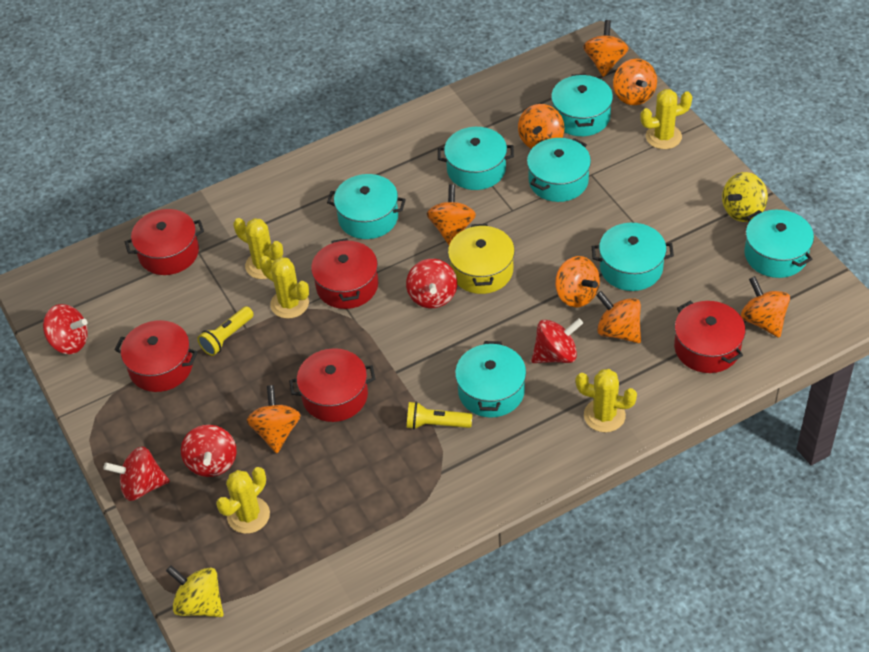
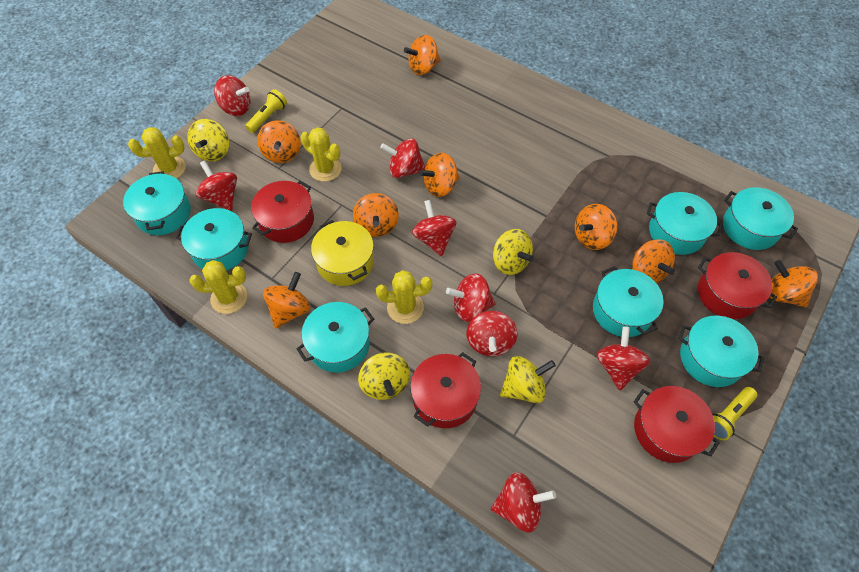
red pot: [115,320,198,392] [125,209,204,275] [289,348,375,422] [311,238,378,309] [674,301,745,373] = 5 -> [251,181,314,243] [410,352,481,428] [634,386,720,463] [698,252,777,319] = 4
red spinning top: [43,304,88,354] [104,446,170,501] [181,425,237,477] [406,259,457,308] [531,318,583,363] = 5 -> [196,160,237,211] [214,75,251,116] [380,138,425,178] [412,200,457,256] [446,274,495,322] [466,311,517,356] [491,472,556,533] [596,326,650,391] = 8
yellow cactus: [216,467,270,534] [233,218,283,279] [259,256,309,319] [576,369,637,432] [640,89,692,149] = 5 -> [128,127,186,179] [189,260,247,314] [301,127,342,182] [376,270,432,324] = 4
yellow spinning top: [166,565,224,617] [722,172,768,222] = 2 -> [187,119,229,161] [358,353,410,400] [493,229,534,275] [500,356,556,403] = 4

